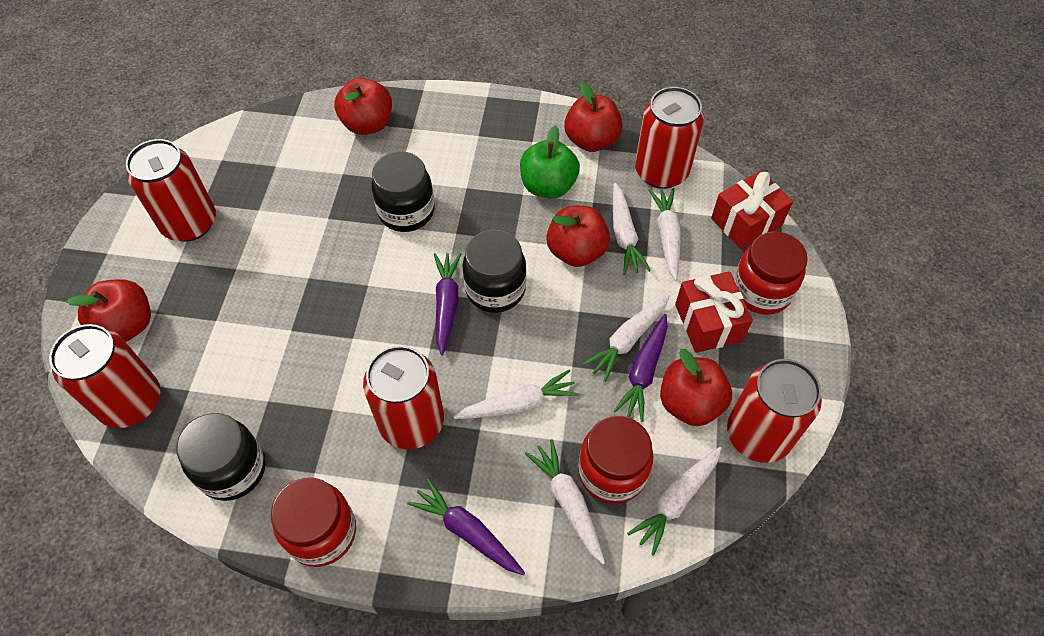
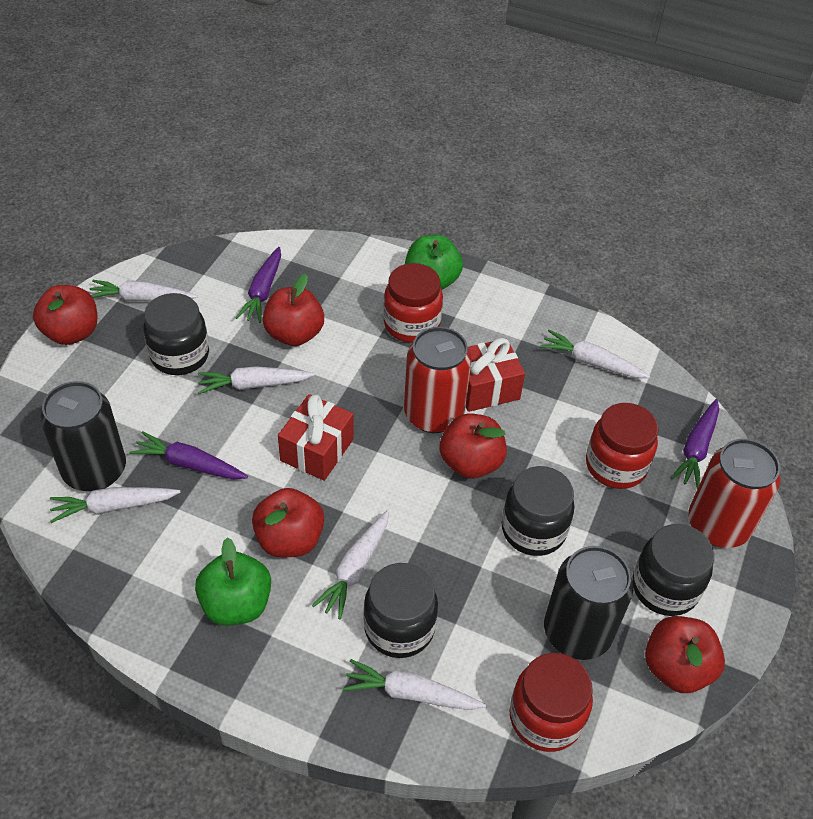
black can: none = 0 -> [40,381,126,492] [544,546,633,660] = 2
black jar: [176,413,265,501] [371,151,435,232] [463,230,526,313] = 3 -> [143,293,209,375] [363,563,438,658] [502,466,575,556] [632,524,714,616] = 4
green apple: [520,125,580,198] = 1 -> [195,537,271,626] [405,235,463,289] = 2
red can: [49,324,161,428] [126,139,216,242] [363,346,444,449] [635,87,704,189] [727,359,822,463] = 5 -> [404,327,472,433] [688,439,781,548] = 2

